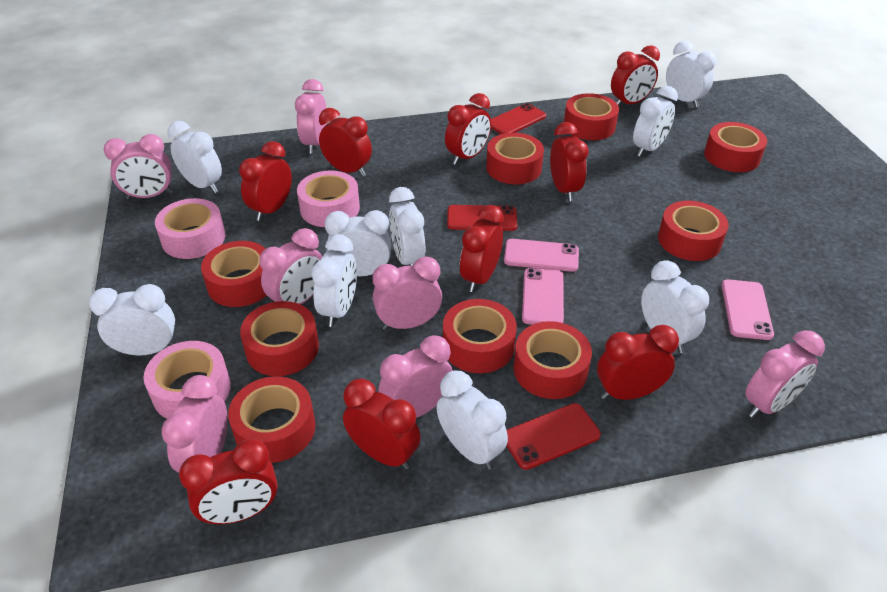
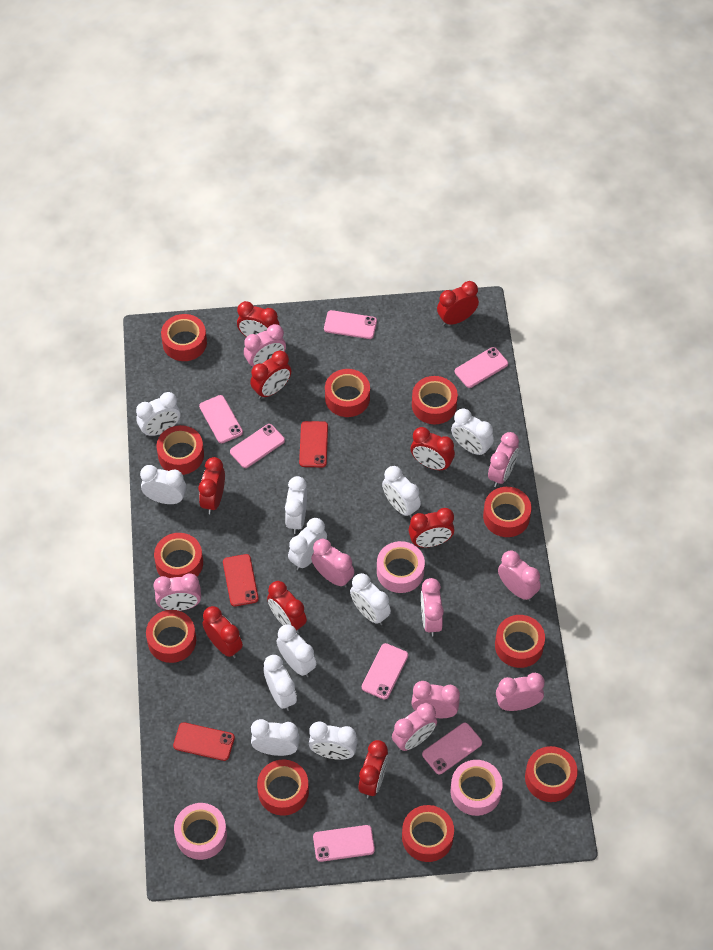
pink clock: [104,134,173,199] [162,375,227,473] [259,228,322,305] [295,79,327,154] [373,256,442,330] [379,335,453,418] [745,330,825,418] = 7 -> [153,573,201,611] [244,324,286,369] [311,539,354,587] [392,703,437,751] [411,681,460,718] [421,578,444,637] [488,432,519,487] [496,673,545,711] [498,550,541,601] = 9
pink phone: [504,239,579,272] [522,268,564,325] [721,279,774,340] = 3 -> [199,395,243,443] [230,424,285,468] [313,825,375,862] [324,310,377,339] [362,643,408,699] [422,723,482,774] [455,347,508,388] = 7
red tape: [201,241,267,307] [228,376,315,463] [240,301,319,376] [443,299,517,373] [486,133,544,184] [513,321,592,399] [564,93,619,140] [658,201,729,261] [704,122,767,172] = 9 -> [146,610,196,663] [154,533,203,578] [157,425,204,475] [161,314,207,361] [257,760,309,816] [325,369,370,417] [402,805,454,862] [412,376,458,424] [483,487,531,537] [495,615,545,668] [525,746,578,802] = 11
white clock: [89,284,175,355] [167,121,222,193] [311,234,357,327] [325,210,391,276] [389,187,425,266] [437,371,508,470] [633,86,678,157] [641,260,709,353] [666,41,716,108] = 9 -> [136,392,180,437] [140,465,186,504] [251,719,300,756] [264,655,297,711] [277,624,316,677] [285,476,307,534] [288,518,327,570] [309,721,358,760] [350,573,391,625] [382,466,421,518] [451,408,494,457] = 11

